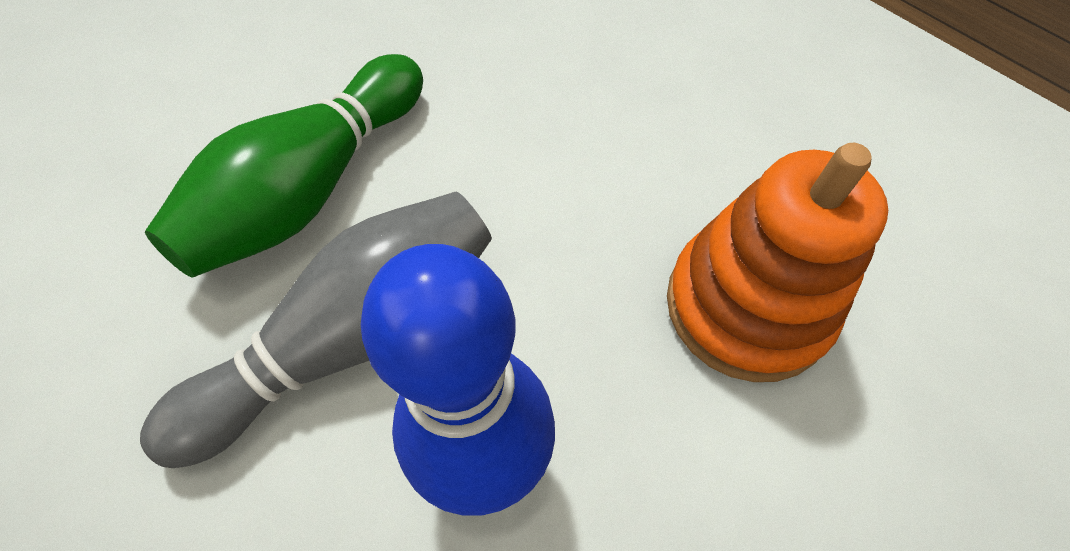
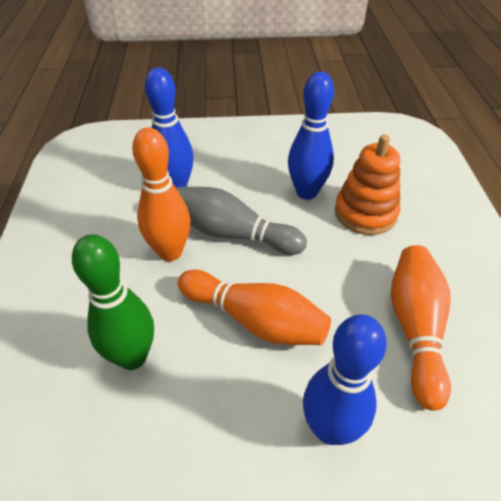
blue bowling pin: [361,244,555,516] = 1 -> [145,68,194,188] [288,72,334,200] [303,315,387,445] = 3
orange bowling pin: none = 0 -> [132,127,190,261] [178,270,331,345] [391,245,451,411] = 3

